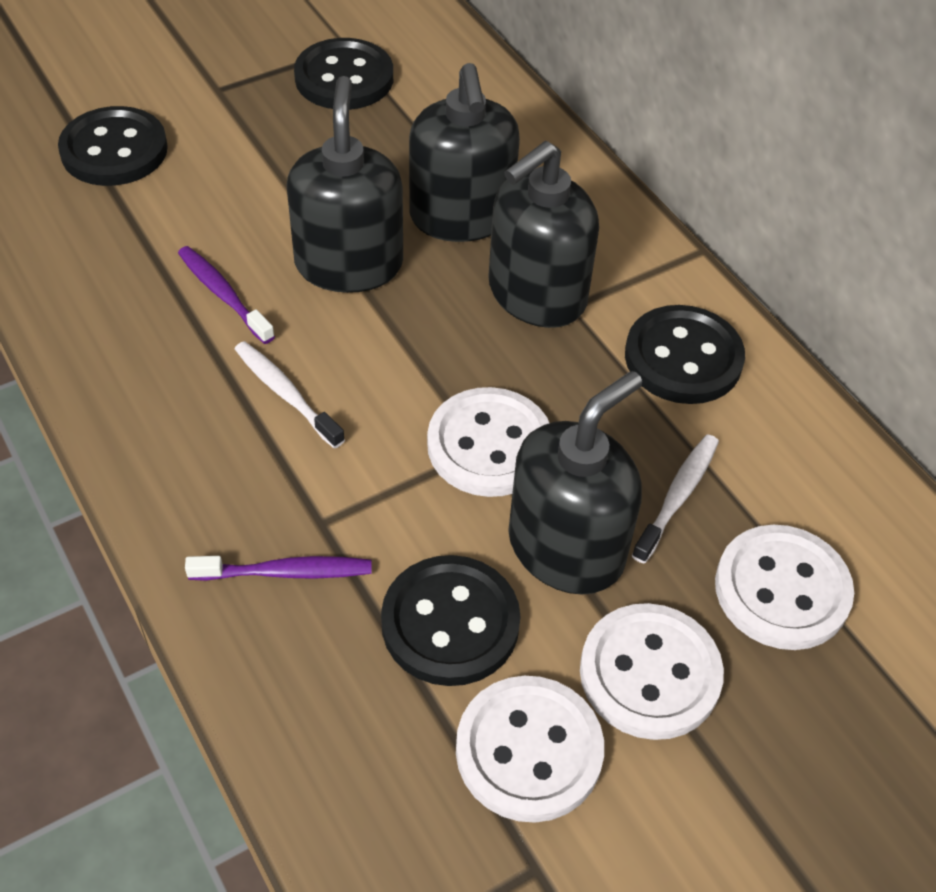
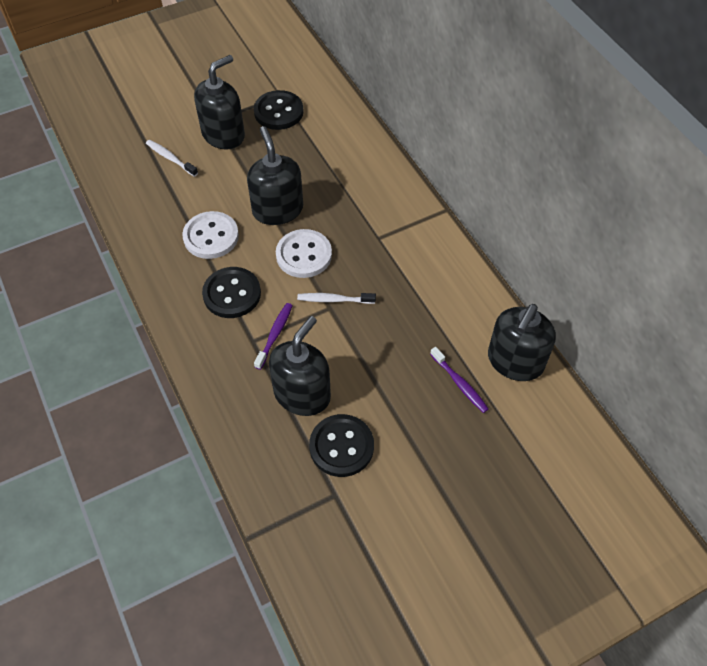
black button: [58,106,168,186] [294,38,393,110] [381,555,521,686] [625,305,745,404] = 4 -> [202,267,261,318] [254,90,304,130] [309,414,374,477] = 3
white button: [427,387,549,497] [456,676,604,823] [580,603,724,740] [715,525,854,650] = 4 -> [182,211,239,259] [276,229,332,278] = 2

